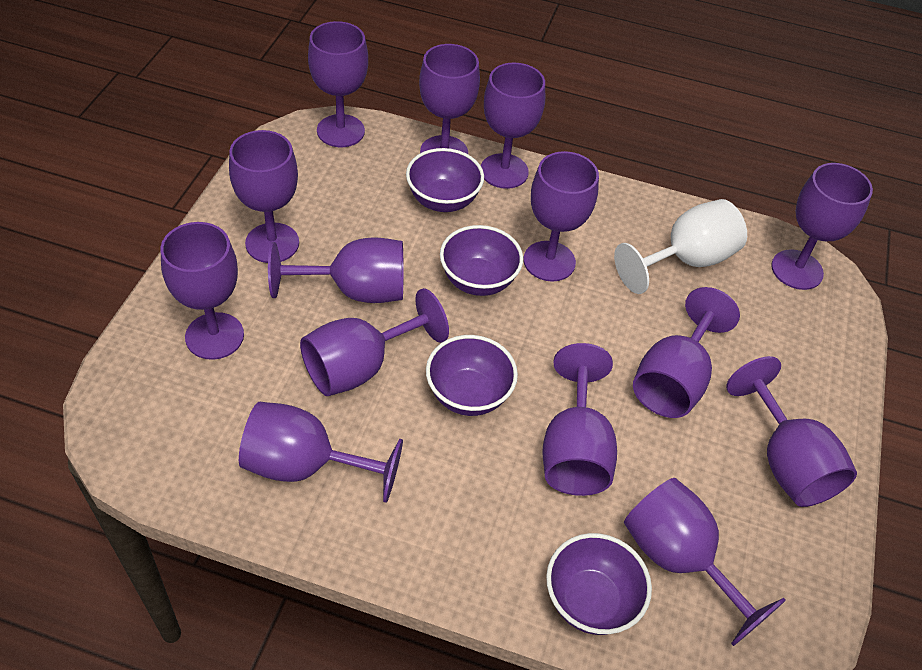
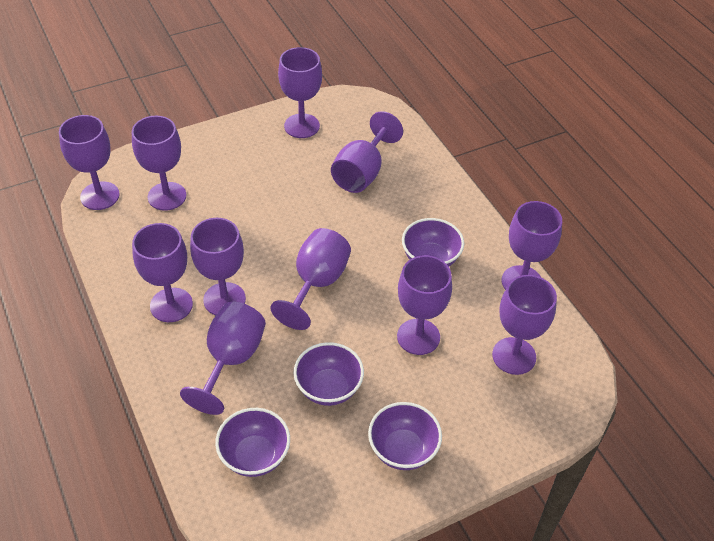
purple goblet: [160,222,244,360] [229,130,299,263] [239,402,403,503] [268,238,403,303] [300,288,449,396] [308,21,368,147] [419,44,480,154] [481,63,545,189] [523,151,599,282] [542,343,617,496] [624,478,786,646] [633,287,740,418] [726,356,857,507] [771,163,873,290] = 14 -> [59,115,120,210] [132,116,186,211] [132,223,193,322] [180,302,266,415] [190,218,246,315] [270,228,351,330] [278,47,322,138] [331,111,403,193] [397,255,452,355] [492,275,557,375] [502,201,562,290] = 11
white goblet: [614,199,747,294] = 1 -> none = 0

